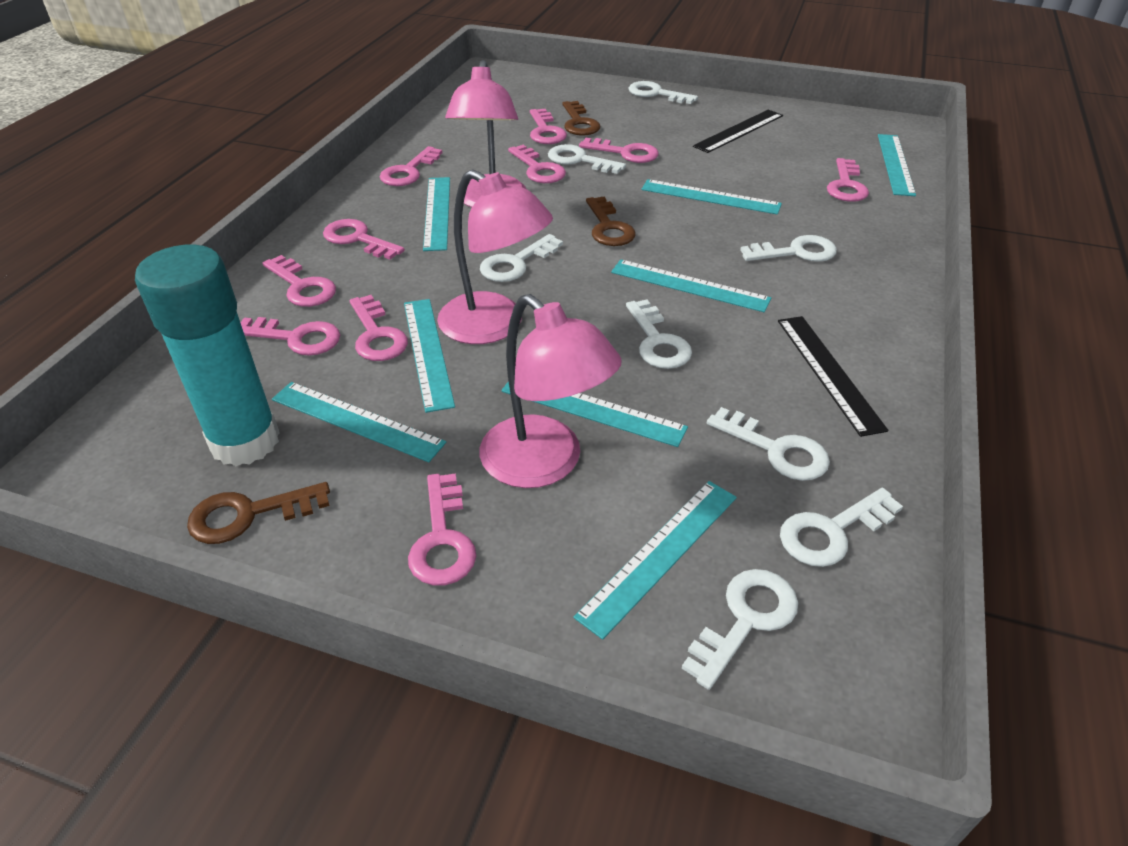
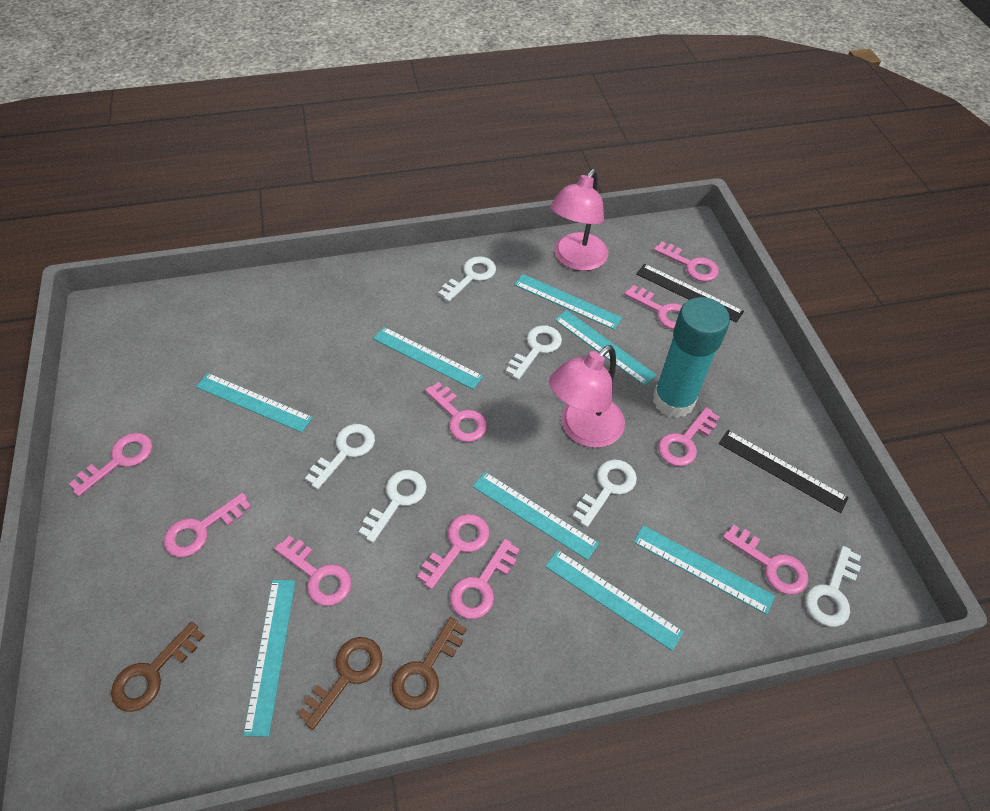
pink lamp: [437,169,553,344] [445,60,526,208] [480,294,622,488] = 3 -> [549,345,625,448] [550,169,608,271] = 2
white key: [480,234,563,282] [548,144,626,174] [626,300,692,369] [629,81,698,104] [682,569,798,690] [707,407,830,481] [740,235,837,262] [780,488,903,567] = 8 -> [305,424,375,490] [358,470,427,543] [438,256,496,302] [506,325,562,380] [572,460,637,527] [805,546,861,627] = 6

